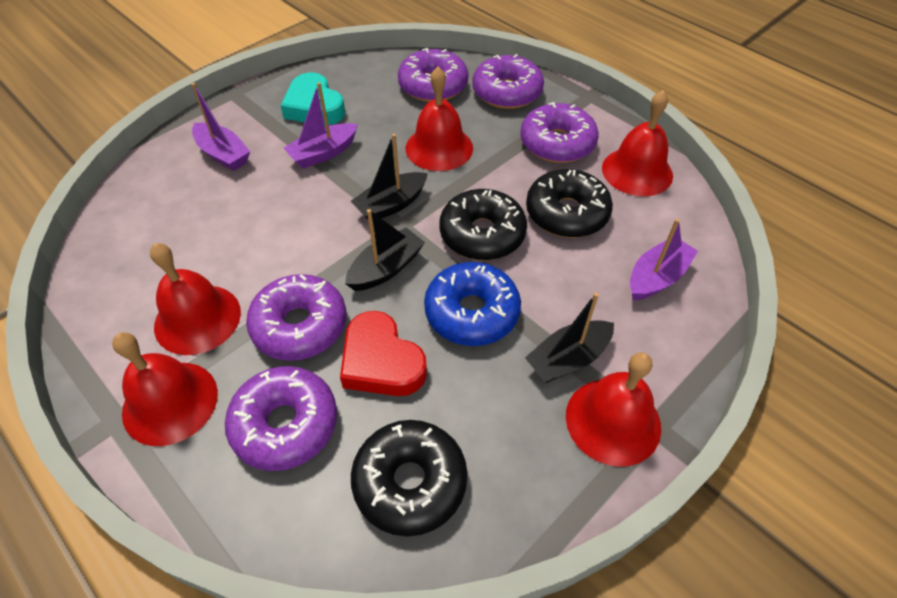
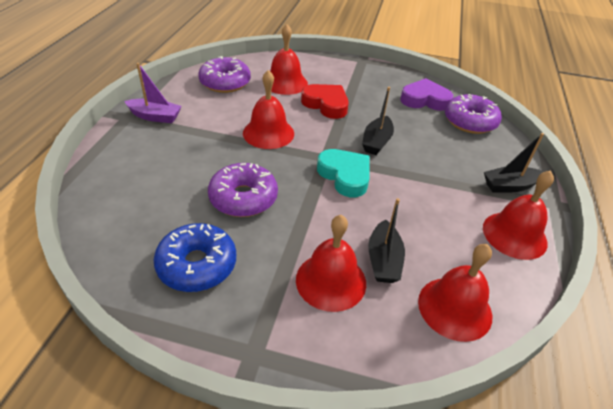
black donut: [351,420,467,536] [439,189,527,260] [526,169,613,238] = 3 -> none = 0
purple boat: [191,83,250,171] [284,82,358,168] [630,218,698,300] = 3 -> [124,63,182,123] = 1
purple donut: [225,366,337,471] [246,274,346,361] [398,48,468,102] [472,54,544,109] [520,102,599,163] = 5 -> [198,56,251,93] [208,163,278,217] [445,94,502,134] = 3
purple heart: none = 0 -> [400,78,453,111] = 1

